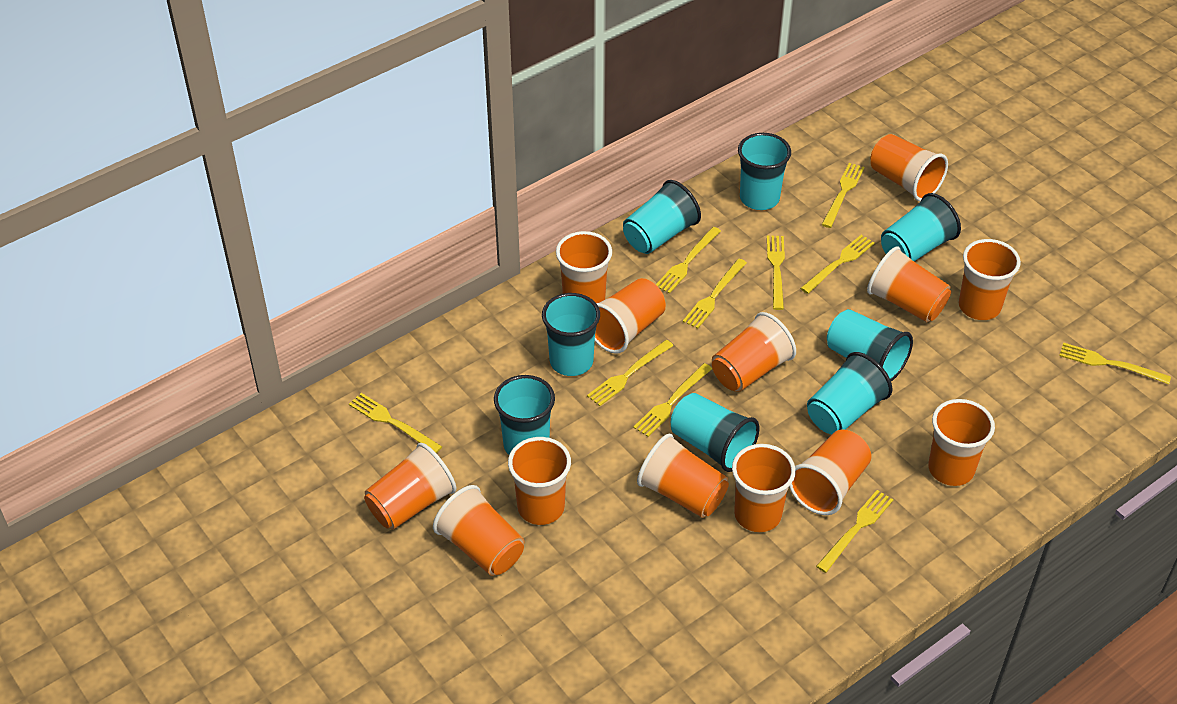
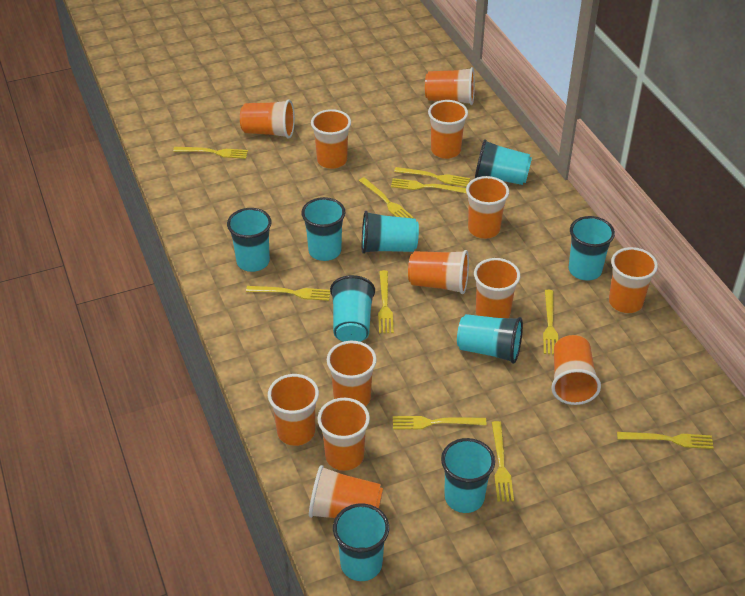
turquoise cup: [494,375,555,455] [542,293,600,376] [623,180,701,254] [671,393,759,472] [738,133,791,210] [807,352,893,434] [827,309,913,381] [881,193,961,261] = 8 -> [227,208,271,272] [301,197,346,261] [330,275,375,342] [333,504,389,581] [362,211,419,254] [441,438,495,513] [457,314,523,364] [475,139,532,185] [569,216,615,281] = 9

